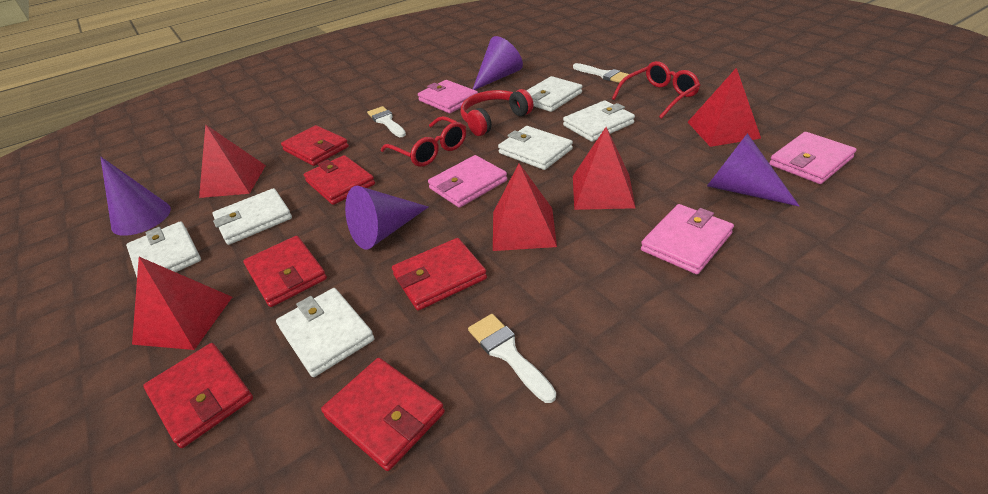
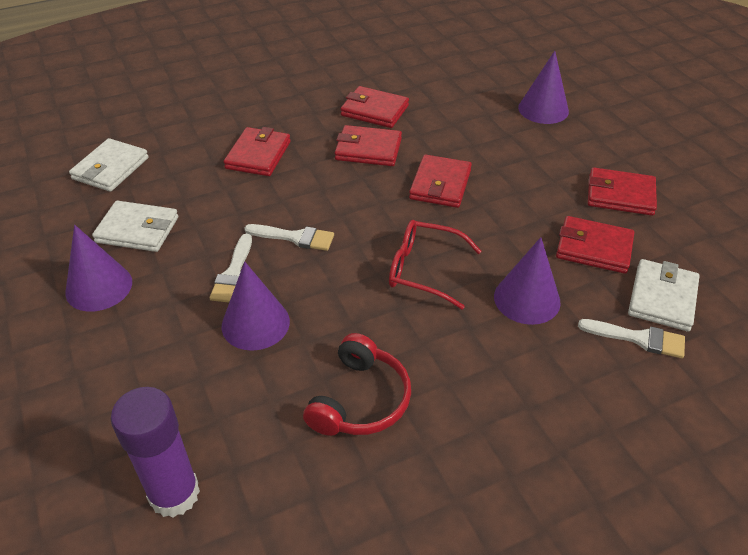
pink wallet: [418,80,478,113] [428,155,507,208] [641,204,734,274] [769,132,857,184] = 4 -> none = 0
purple glue stick: none = 0 -> [111,387,200,518] = 1
red glasses: [381,116,466,167] [612,61,700,119] = 2 -> [389,220,482,310] = 1
red pyramid: [132,257,232,350] [199,124,266,198] [493,163,557,251] [573,127,636,210] [688,68,761,147] = 5 -> none = 0
white wallet: [126,221,201,277] [213,188,292,245] [276,288,374,377] [498,126,573,170] [526,76,582,112] [563,100,635,142] = 6 -> [69,138,149,192] [92,201,178,252] [628,259,700,332] = 3

